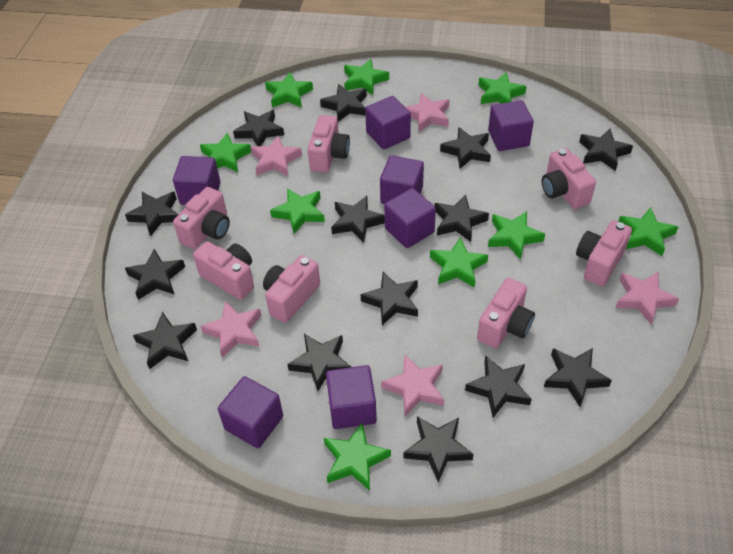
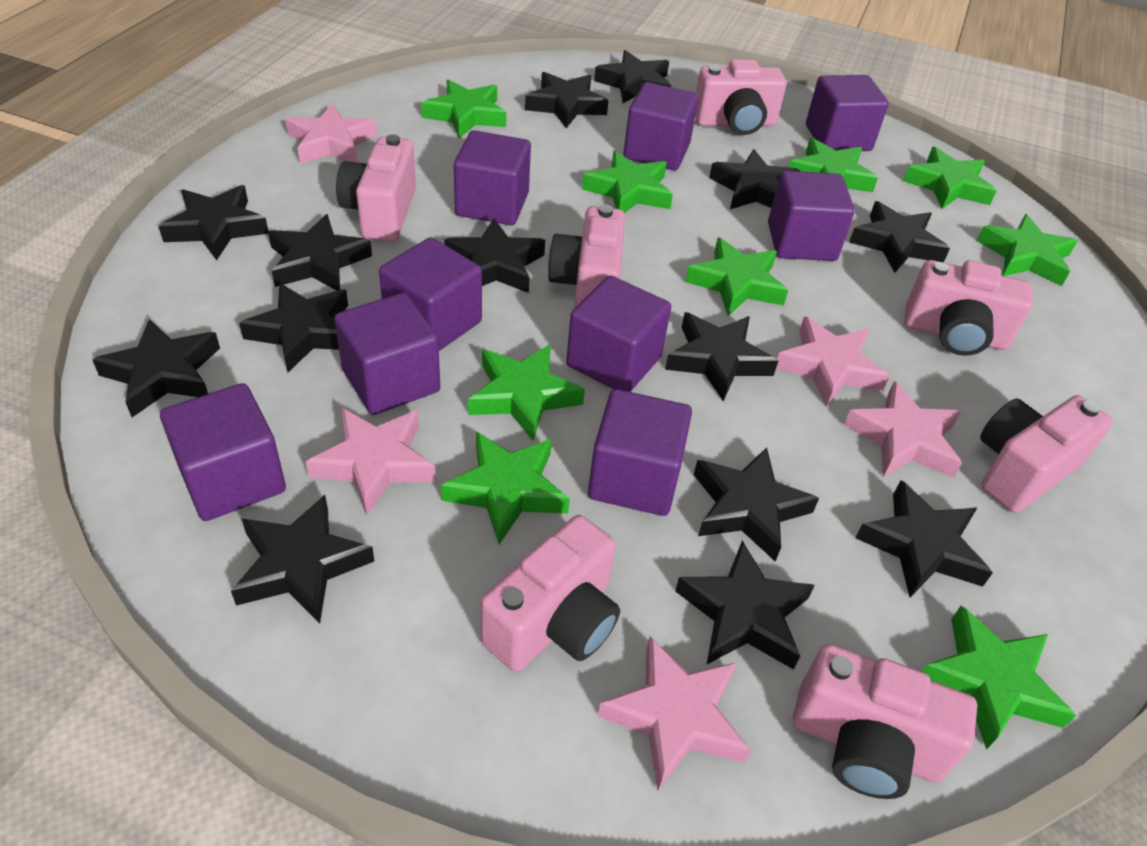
purple cube: [173,156,220,205] [218,376,283,448] [326,365,377,429] [365,96,411,150] [380,155,424,204] [384,188,436,248] [488,100,534,151] = 7 -> [160,383,286,521] [334,293,440,415] [379,237,482,351] [454,130,531,225] [566,276,671,392] [588,389,692,516] [623,82,699,170] [768,171,855,261] [806,75,889,151] = 9

